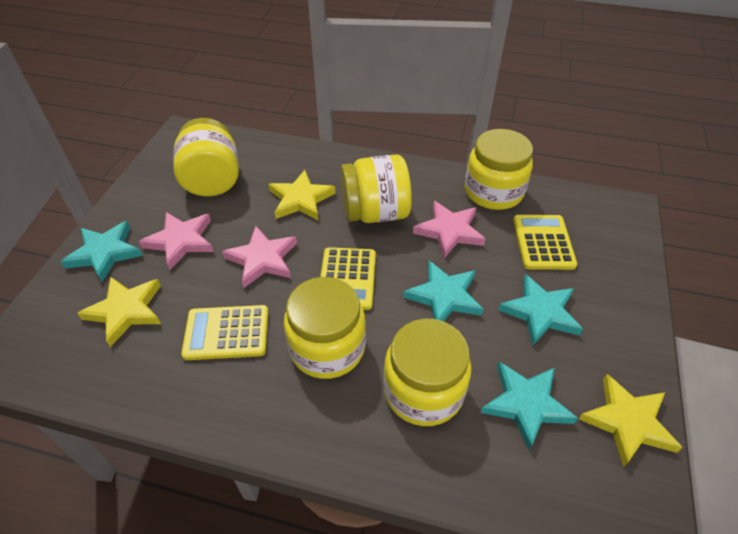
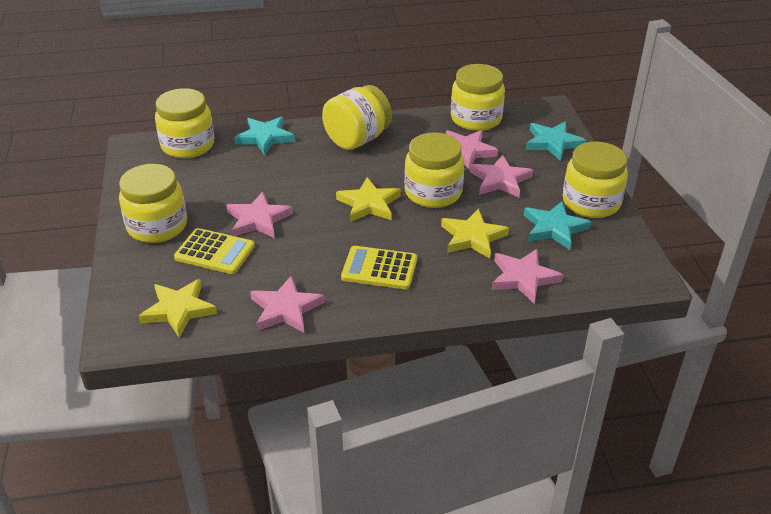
pink star: [139,212,214,270] [222,226,297,288] [413,201,486,258] = 3 -> [226,192,293,238] [250,276,325,333] [446,130,498,169] [470,155,533,198] [491,249,563,303] = 5
turquoise star: [61,221,143,282] [404,261,483,321] [481,362,578,450] [498,274,583,346] = 4 -> [234,116,295,155] [524,201,591,250] [526,121,586,161] = 3
yellow calculator: [181,305,268,360] [320,247,376,310] [513,215,577,270] = 3 -> [174,228,255,274] [341,246,417,289] = 2
yellow jar: [173,118,239,196] [284,277,366,379] [340,154,412,223] [383,318,472,426] [465,129,533,210] = 5 -> [119,164,187,243] [155,88,214,158] [322,85,392,150] [404,132,464,208] [451,64,505,131] [563,141,628,218] = 6

